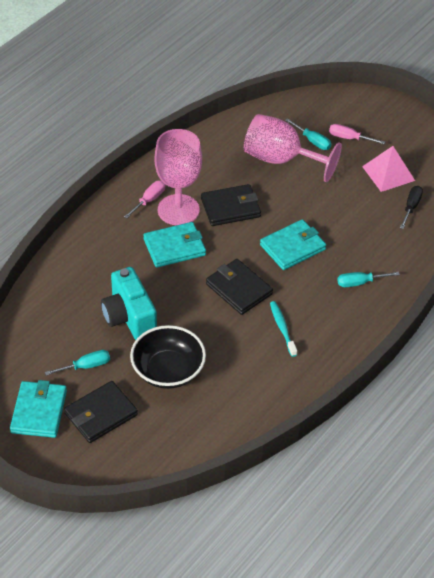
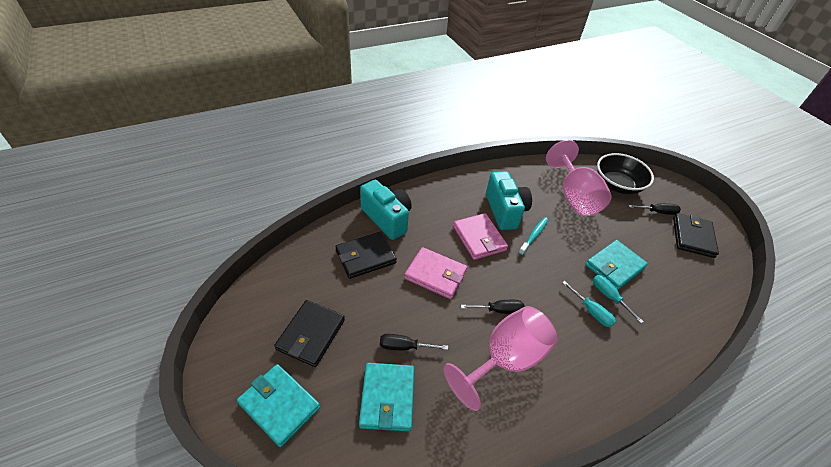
black screwdriver: [400,186,423,229] = 1 -> [380,334,448,351] [461,300,524,314] [629,203,681,215] = 3
pink pyramid: [362,146,415,192] = 1 -> none = 0
pink screwdriver: [124,181,165,218] [329,124,385,144] = 2 -> none = 0
pink wallet: none = 0 -> [404,247,467,299] [453,213,508,260] = 2
turquoise camera: [101,267,157,340] = 1 -> [360,180,412,240] [486,171,532,230] = 2
turquoise screwdriver: [45,350,110,376] [285,118,331,150] [337,272,400,287] = 3 -> [562,281,616,327] [593,275,644,323] = 2

